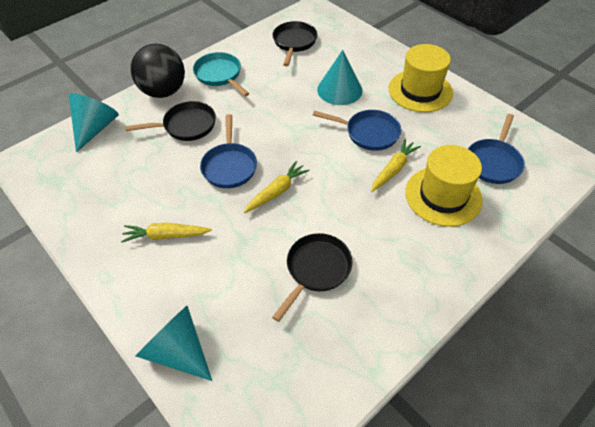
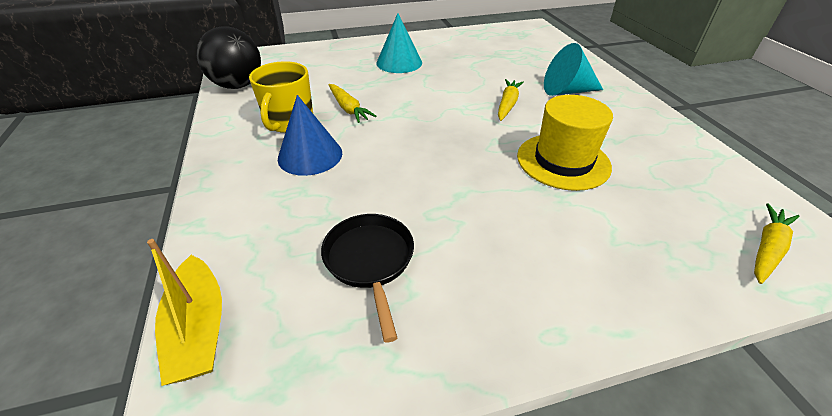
black pan: [125,101,216,141] [272,21,317,66] [272,233,353,322] = 3 -> [321,214,414,342] = 1
blue cone: none = 0 -> [278,95,342,176] = 1
blue pan: [200,114,257,188] [313,110,401,151] [468,114,525,184] = 3 -> none = 0
turquoise cone: [69,94,119,153] [136,306,212,381] [317,50,362,105] = 3 -> [376,13,422,73] [544,43,603,96] = 2
turquoise pan: [193,52,249,96] = 1 -> none = 0
yellow boat: none = 0 -> [147,239,222,386] = 1
yellow hat: [389,44,453,112] [405,145,483,227] = 2 -> [517,95,613,191] = 1
yellow mug: none = 0 -> [249,61,313,133] = 1

